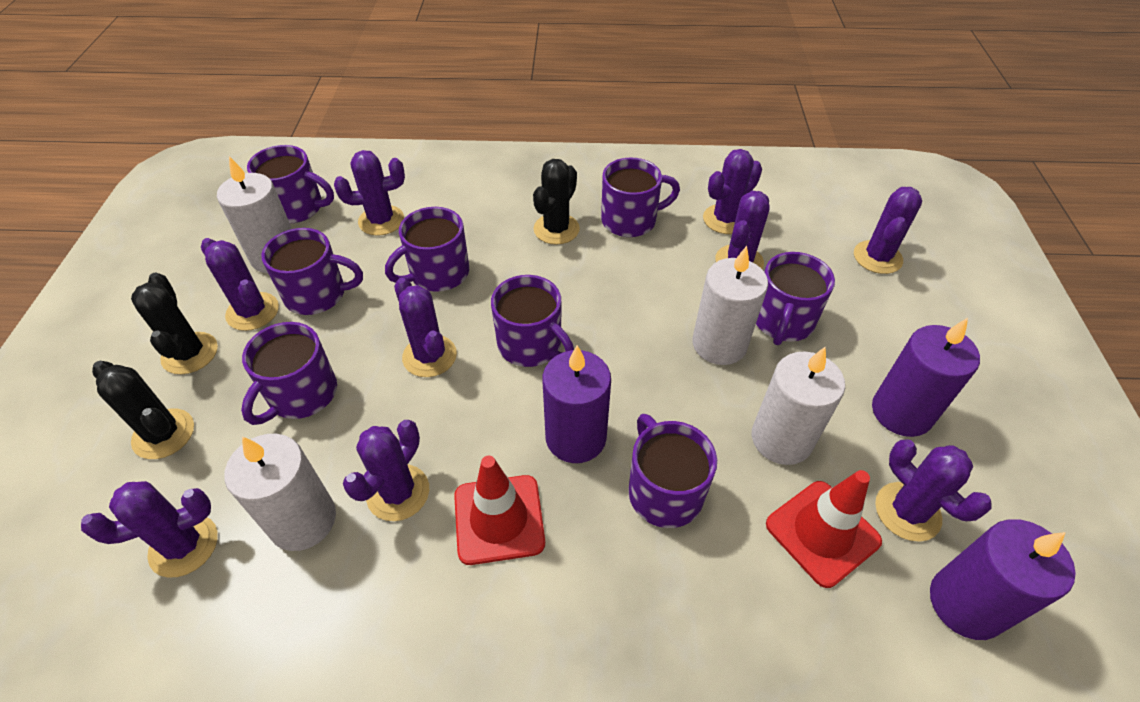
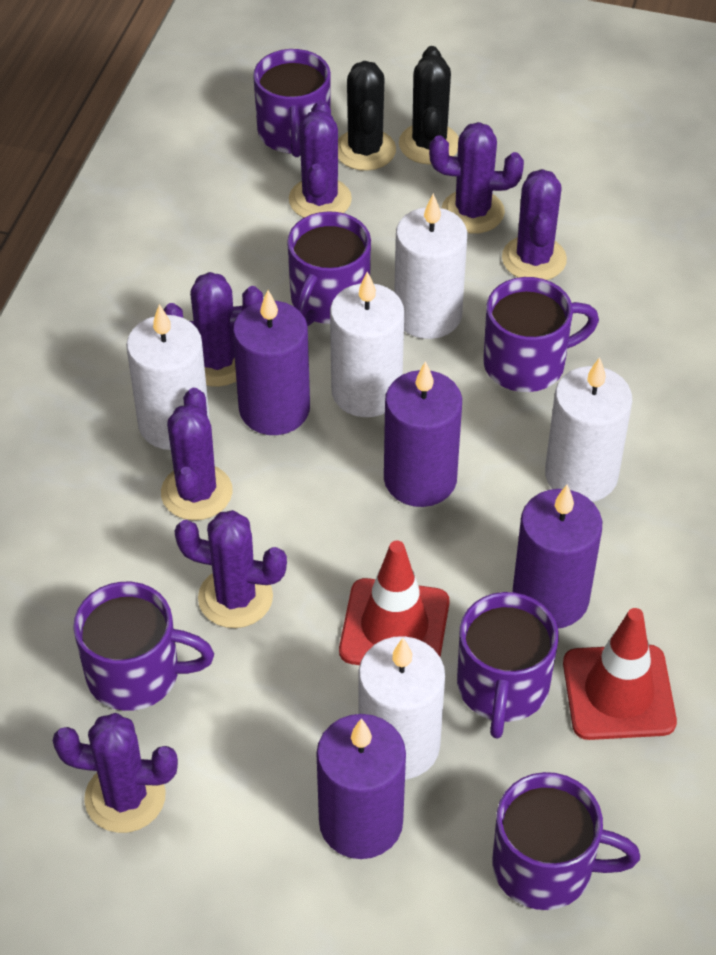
black cactus: [92,361,194,459] [131,272,218,374] [533,159,580,245] = 3 -> [338,61,396,171] [399,46,459,165] = 2
purple cactus: [81,481,218,578] [201,238,279,331] [334,150,405,236] [343,420,429,521] [394,278,457,377] [703,149,762,234] [716,191,770,269] [854,187,922,274] [875,440,992,542] = 9 -> [53,713,178,833] [161,388,233,520] [163,272,263,387] [174,510,287,628] [289,100,352,218] [429,122,524,234] [502,169,567,280] = 7
purple candle: [542,345,611,463] [872,318,980,437] [930,519,1076,640] = 3 -> [233,290,310,435] [316,714,406,859] [384,361,462,507] [513,484,602,628] = 4
purple mug: [241,322,337,425] [247,145,334,223] [261,228,363,315] [385,207,469,292] [491,275,574,367] [601,158,680,237] [628,414,717,528] [756,252,835,345] = 8 -> [73,582,214,711] [253,49,331,157] [287,211,371,326] [457,592,559,739] [483,277,599,392] [492,772,640,910] = 6
white candle: [217,156,292,273] [225,434,336,551] [692,246,768,365] [752,347,845,465] = 4 -> [126,304,210,450] [330,271,404,417] [358,636,445,780] [394,193,467,339] [545,357,632,502] = 5

